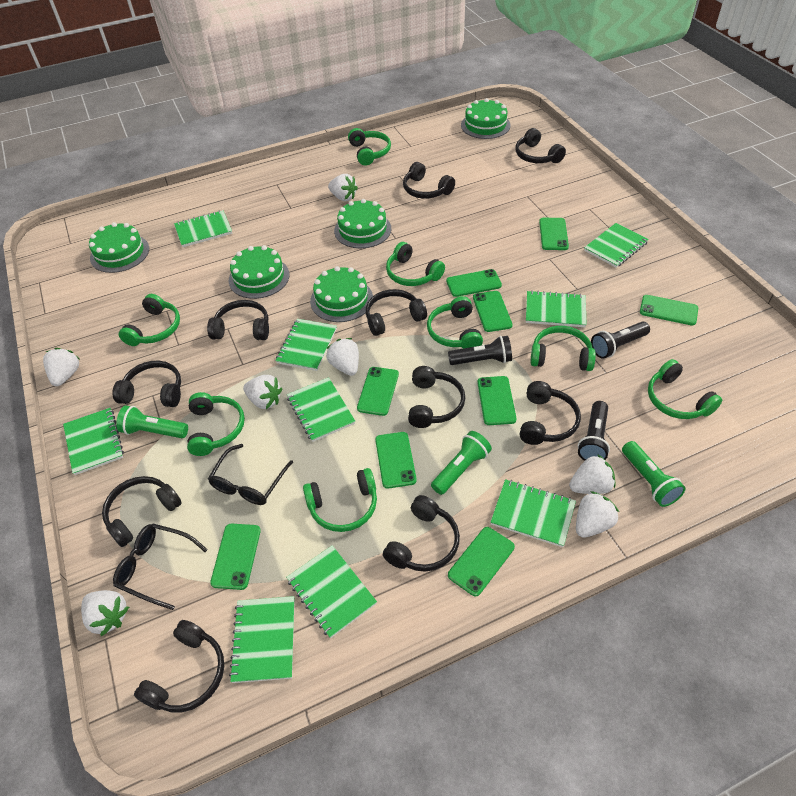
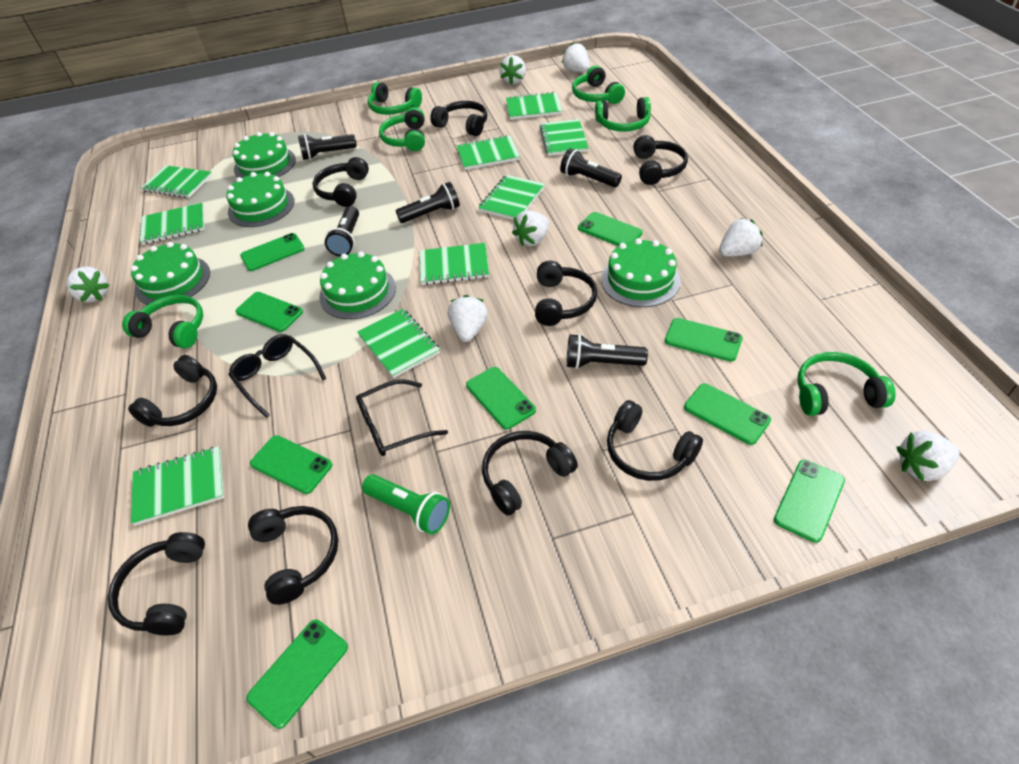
black flashlight: [448,336,512,365] [578,401,610,461] [591,322,650,359] = 3 -> [298,134,357,160] [325,206,359,256] [396,182,460,223] [560,148,622,188] [567,334,648,369] = 5
black headphones: [102,476,182,547] [112,361,181,407] [134,620,224,713] [207,300,269,340] [366,289,427,336] [383,495,460,572] [403,162,455,199] [408,366,465,428] [515,128,566,163] [520,381,581,445] = 10 -> [108,532,205,635] [128,355,217,427] [248,506,338,605] [313,157,369,207] [430,101,487,136] [482,431,578,516] [535,261,597,326] [607,400,703,481] [633,135,688,185] = 9
green flashlight: [116,405,188,438] [431,431,492,495] [622,441,686,507] = 3 -> [362,474,450,534] = 1
green headphones: [119,294,180,346] [187,392,245,456] [303,468,377,532] [348,128,391,166] [386,242,445,286] [427,296,483,349] [531,326,596,371] [648,359,722,419] = 8 -> [122,295,203,349] [368,82,422,115] [379,107,425,151] [572,65,625,104] [595,97,651,132] [797,352,896,416] = 6

